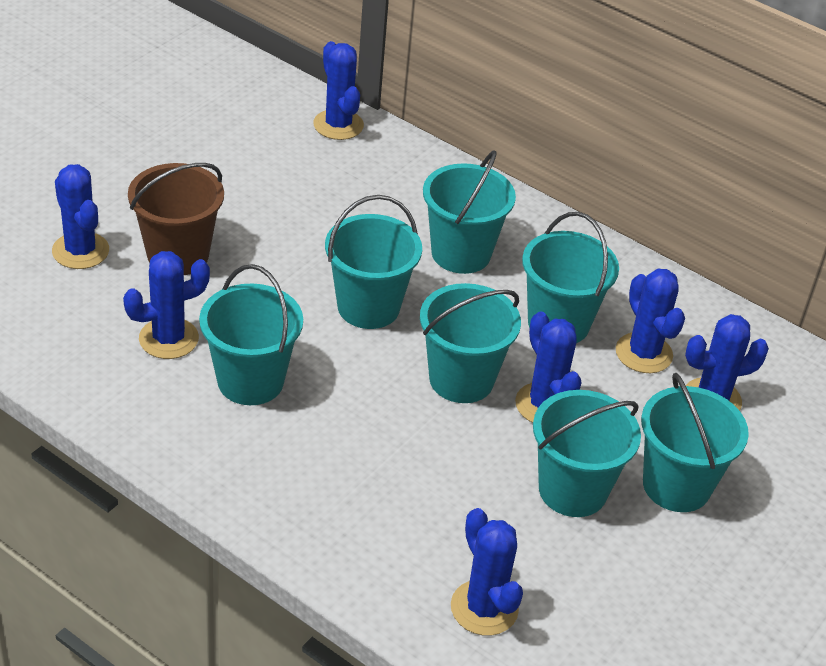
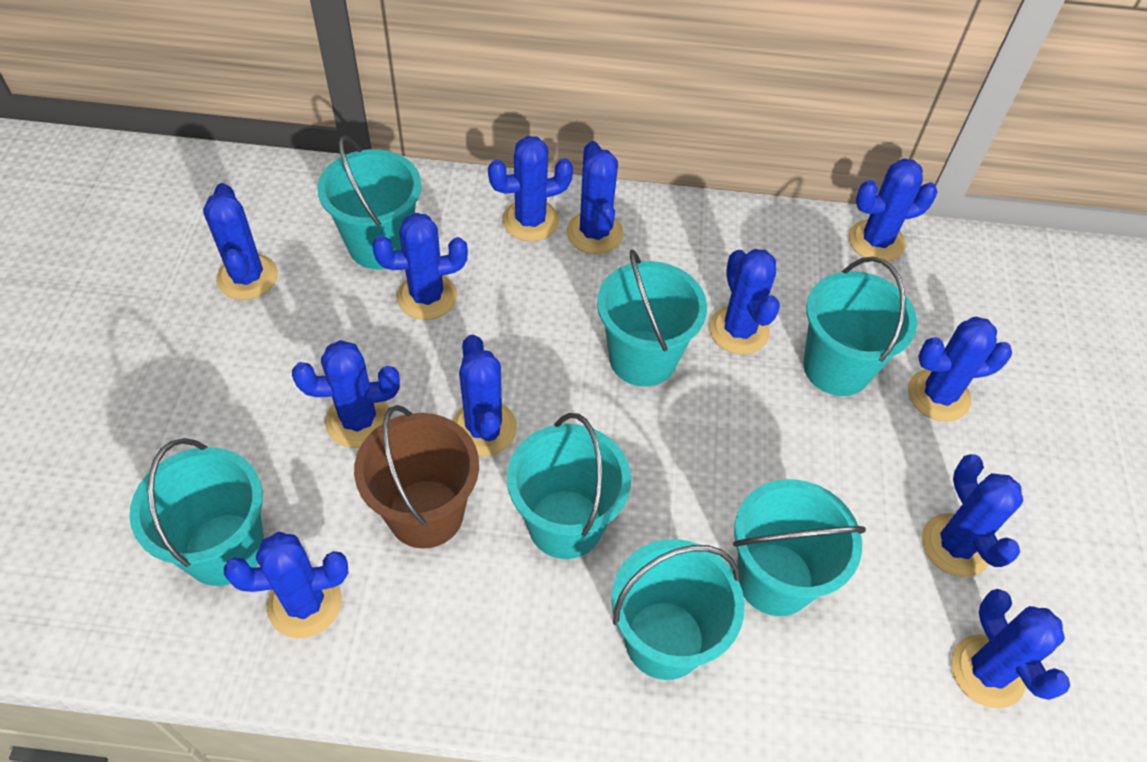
blue cactus: [52,164,109,269] [123,251,210,359] [313,41,364,140] [451,508,523,636] [515,312,582,423] [616,269,685,373] [685,314,769,411] = 7 -> [203,183,278,300] [224,531,349,638] [292,340,400,448] [372,213,468,320] [452,334,517,456] [488,136,573,241] [566,141,624,254] [709,249,780,354] [849,158,937,262] [908,317,1012,421] [922,454,1023,577] [951,589,1070,709] = 12

